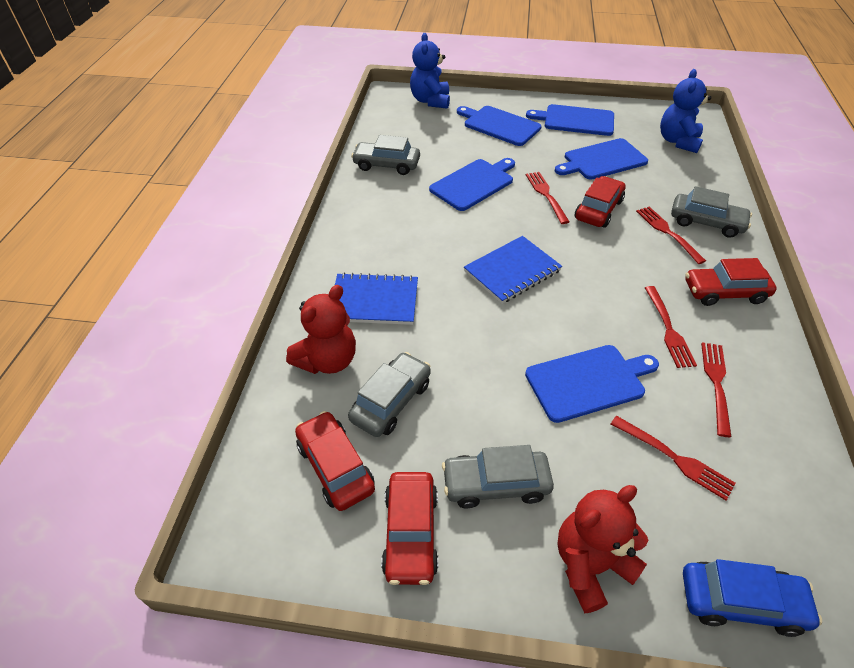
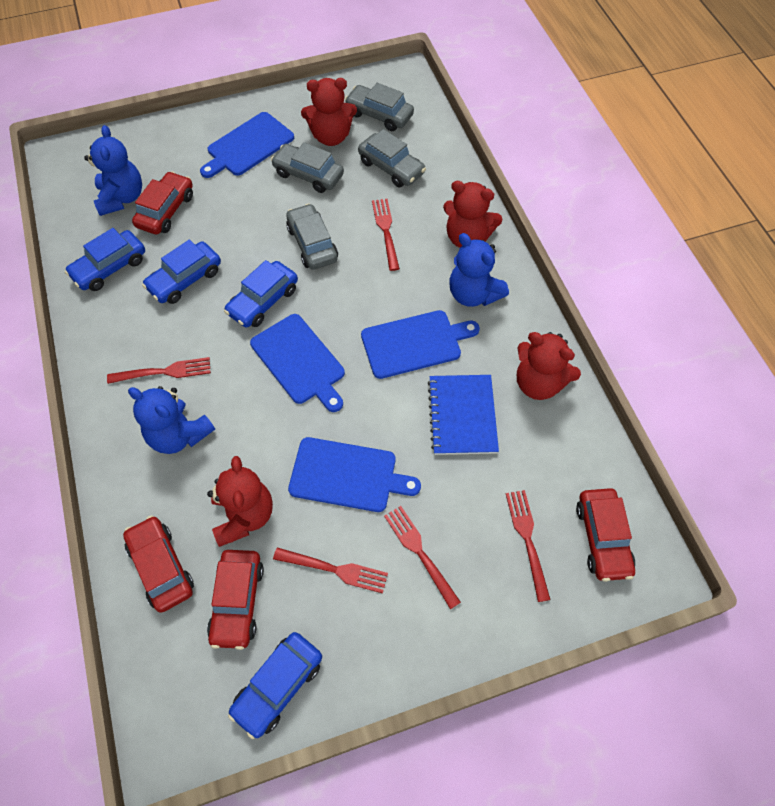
blue car: [683,559,822,637] = 1 -> [65,228,145,291] [142,239,221,304] [224,260,298,328] [228,632,322,739] = 4
blue cutting board: [429,158,515,211] [457,106,542,146] [525,345,659,423] [526,104,614,136] [555,138,648,180] = 5 -> [200,112,294,178] [250,314,345,412] [288,437,421,512] [361,310,480,379] = 4
blue notebook: [335,273,418,325] [464,236,562,304] = 2 -> [428,375,499,455] = 1
blue teddy bear: [410,33,450,109] [660,69,711,153] = 2 -> [84,125,142,216] [128,386,215,454] [449,233,509,307] = 3
red teddy bear: [286,285,356,374] [557,485,648,613] = 2 -> [207,456,273,547] [301,78,357,146] [443,181,503,248] [517,332,581,400] = 4

